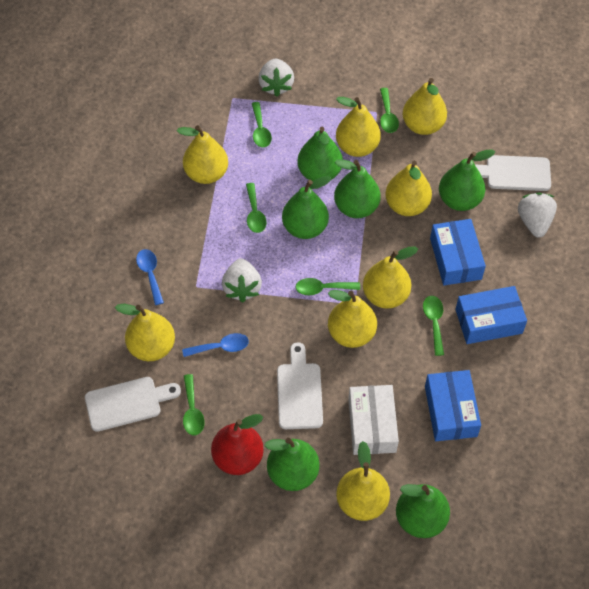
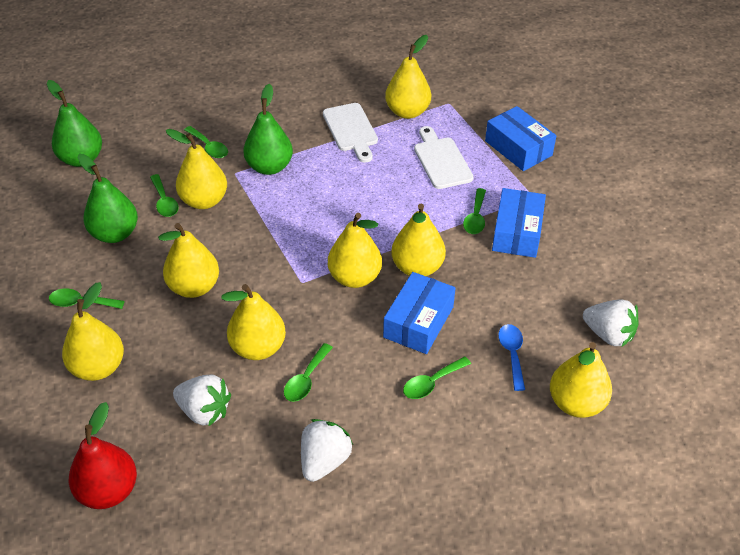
blue spoon: [136,249,164,305] [182,333,249,357] = 2 -> [498,324,525,391] = 1
green pear: [264,438,319,491] [282,176,331,239] [297,127,343,181] [334,159,381,218] [396,484,450,538] [439,149,495,211] = 6 -> [47,80,102,167] [77,154,138,243] [243,84,293,175] = 3
white box: [348,385,399,455] = 1 -> none = 0
white cutting board: [85,377,181,432] [277,342,323,429] [475,155,551,191] = 3 -> [323,103,378,163] [414,126,474,189] = 2

